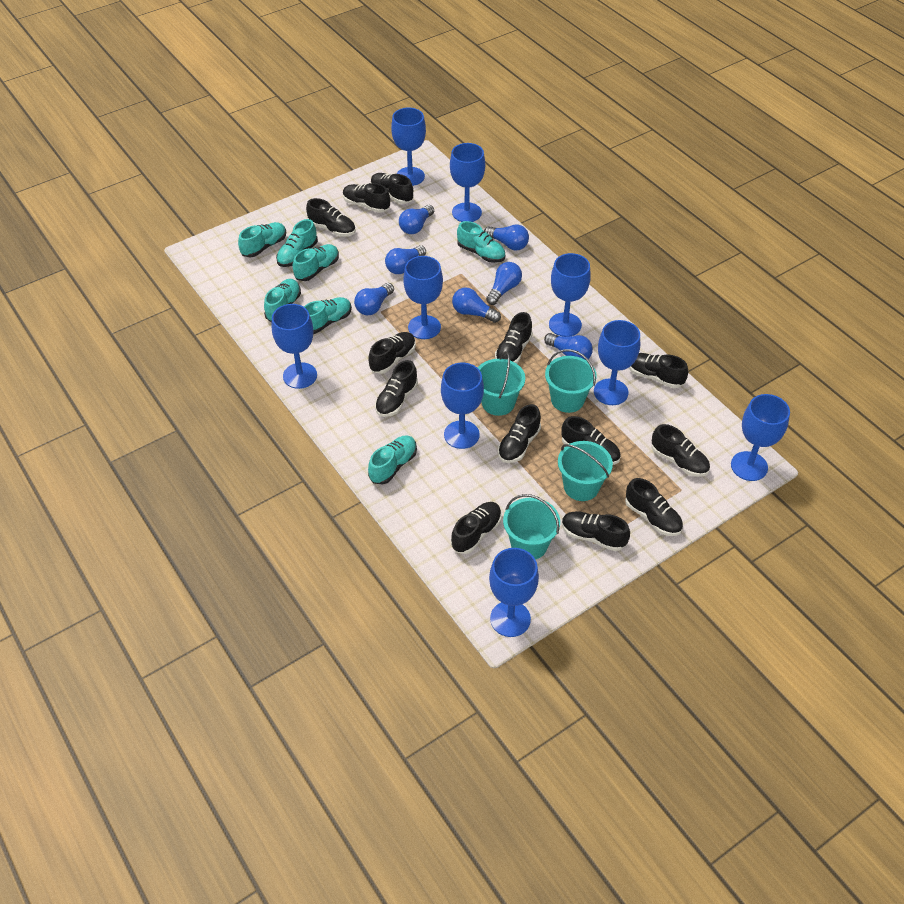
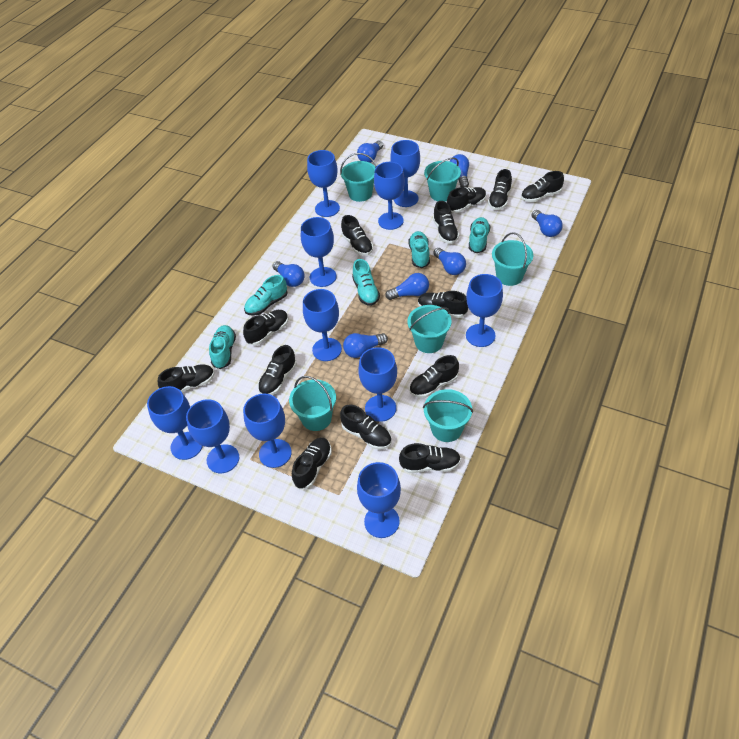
blue goblet: [272,304,317,389] [391,108,426,186] [403,256,443,339] [441,363,484,449] [450,143,485,222] [489,548,539,637] [549,253,591,337] [594,320,640,405] [731,394,790,481] = 9 -> [147,386,203,460] [186,399,239,473] [243,393,292,468] [301,217,337,287] [303,289,342,361] [307,150,340,217] [357,462,401,538] [358,347,397,422] [374,162,405,230] [390,140,420,207] [466,274,503,347] = 11
turquoise bucket: [478,351,525,416] [503,494,560,560] [545,349,597,413] [558,441,613,501] = 4 -> [289,376,336,431] [340,153,377,202] [408,305,451,353] [423,389,473,442] [424,157,461,201] [492,232,533,286] = 6
turquoise shoe: [238,222,286,257] [264,279,301,323] [276,219,318,267] [293,244,339,281] [304,297,352,334] [368,436,417,485] [457,221,505,263] = 7 -> [209,325,236,369] [244,275,288,316] [352,259,380,306] [408,231,430,268] [469,217,491,253] = 5

